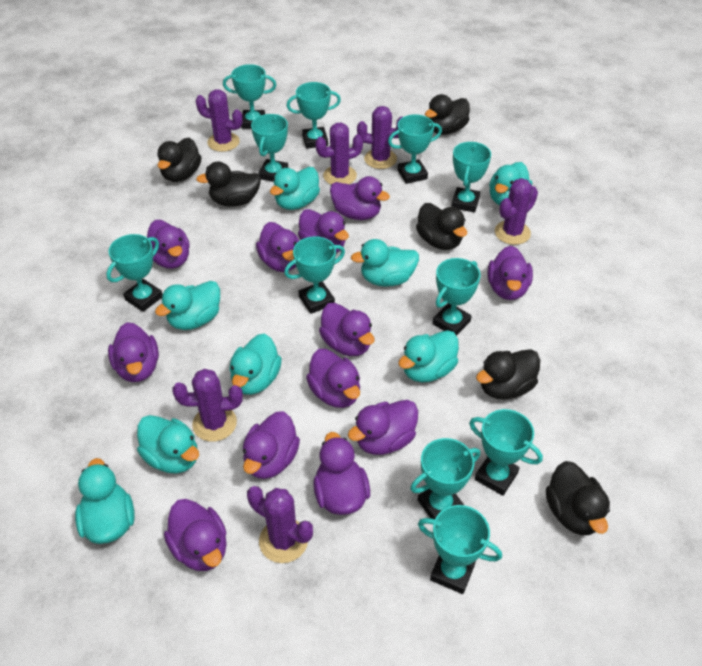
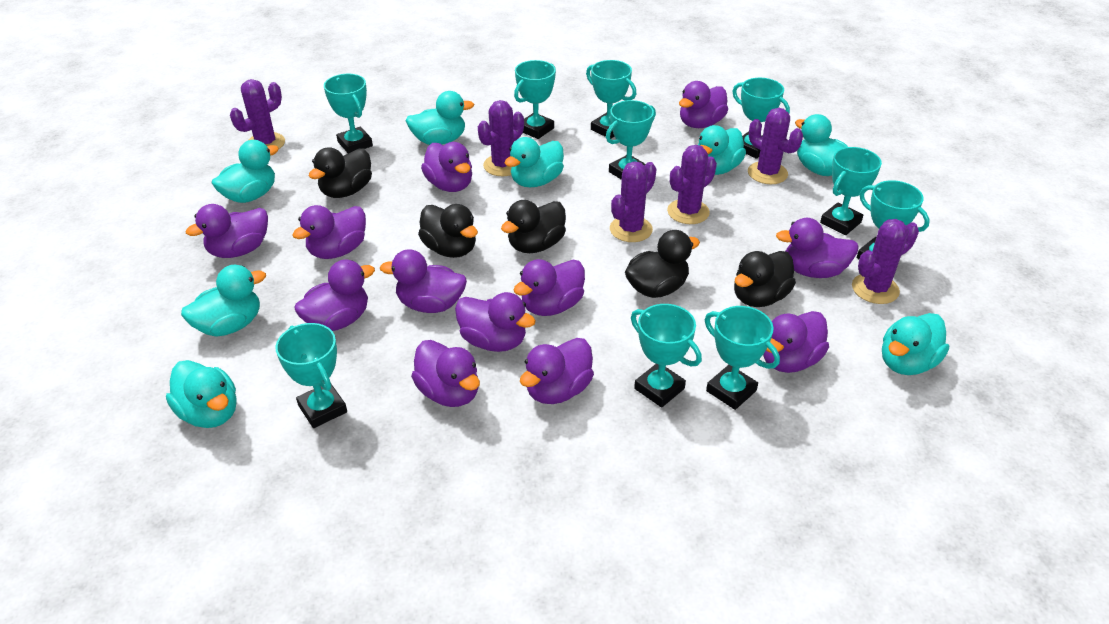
black duck: [157,138,202,182] [196,162,261,207] [416,203,467,250] [425,94,470,135] [476,349,540,400] [546,461,610,535] = 6 -> [309,147,372,198] [418,204,478,258] [501,200,566,253] [625,230,700,298] [734,251,796,307] = 5
turquoise trophy: [106,234,163,312] [223,64,276,129] [251,114,288,182] [284,236,345,314] [286,82,341,149] [388,114,442,184] [410,438,480,519] [418,505,502,594] [432,258,480,336] [451,142,491,213] [469,409,543,496] = 11 -> [275,323,347,428] [324,74,373,153] [514,60,556,139] [586,60,636,139] [606,100,656,180] [631,304,702,407] [705,306,780,410] [732,78,790,159] [820,147,882,235] [857,180,930,259] = 10

